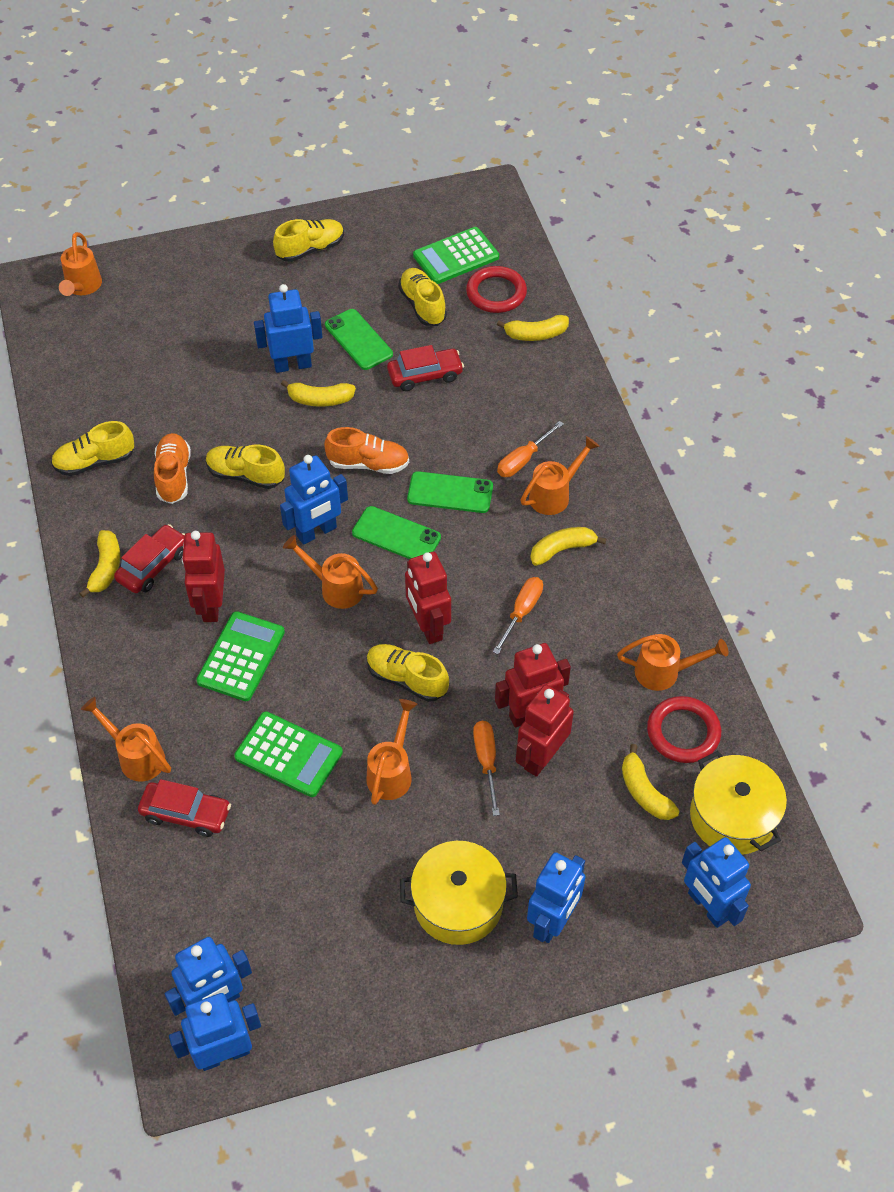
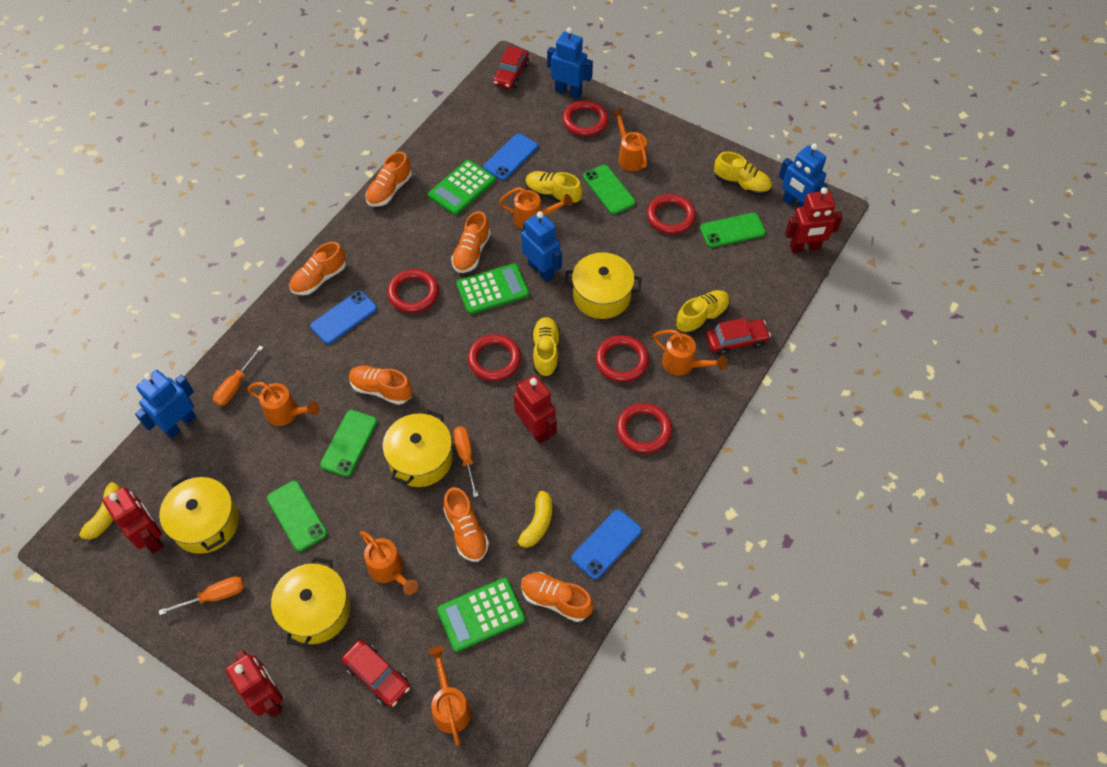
blue phone: none = 0 -> [310,291,377,344] [483,133,538,180] [571,509,642,579] = 3
blue robot: [164,937,252,1016] [169,993,261,1071] [254,284,322,373] [280,455,348,545] [527,852,586,943] [682,837,751,928] = 6 -> [135,370,196,438] [521,211,562,282] [547,27,593,99] [779,144,828,208] = 4
green phone: [325,309,393,370] [352,506,441,559] [407,471,493,513] = 3 -> [267,481,327,551] [320,410,377,477] [583,165,635,214] [700,213,766,248] = 4
orange shoe: [154,433,191,504] [324,427,409,474] = 2 -> [289,242,346,295] [349,366,412,405] [366,152,412,207] [443,487,489,562] [451,211,491,273] [521,572,594,622] = 6
red ring: [466,266,527,313] [647,696,721,763] = 2 -> [387,269,439,313] [468,334,521,381] [563,100,609,136] [595,335,649,382] [616,403,672,454] [647,194,696,234] = 6
yellow banana: [79,530,120,597] [281,380,356,407] [497,315,569,341] [530,527,606,566] [622,744,680,820] = 5 -> [72,482,120,542] [511,491,552,550] = 2
yellow pot: [400,841,518,945] [690,751,787,855] = 2 -> [159,475,239,554] [271,557,350,647] [383,410,453,487] [564,252,642,319] = 4
yellow shoe: [51,421,134,476] [206,445,285,489] [273,219,344,262] [367,644,449,702] [398,268,447,326] = 5 -> [525,171,582,206] [532,317,560,377] [676,290,730,335] [714,152,772,195] = 4

